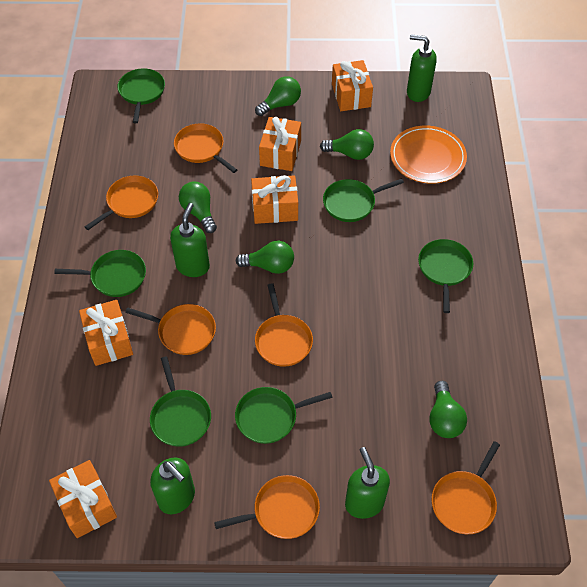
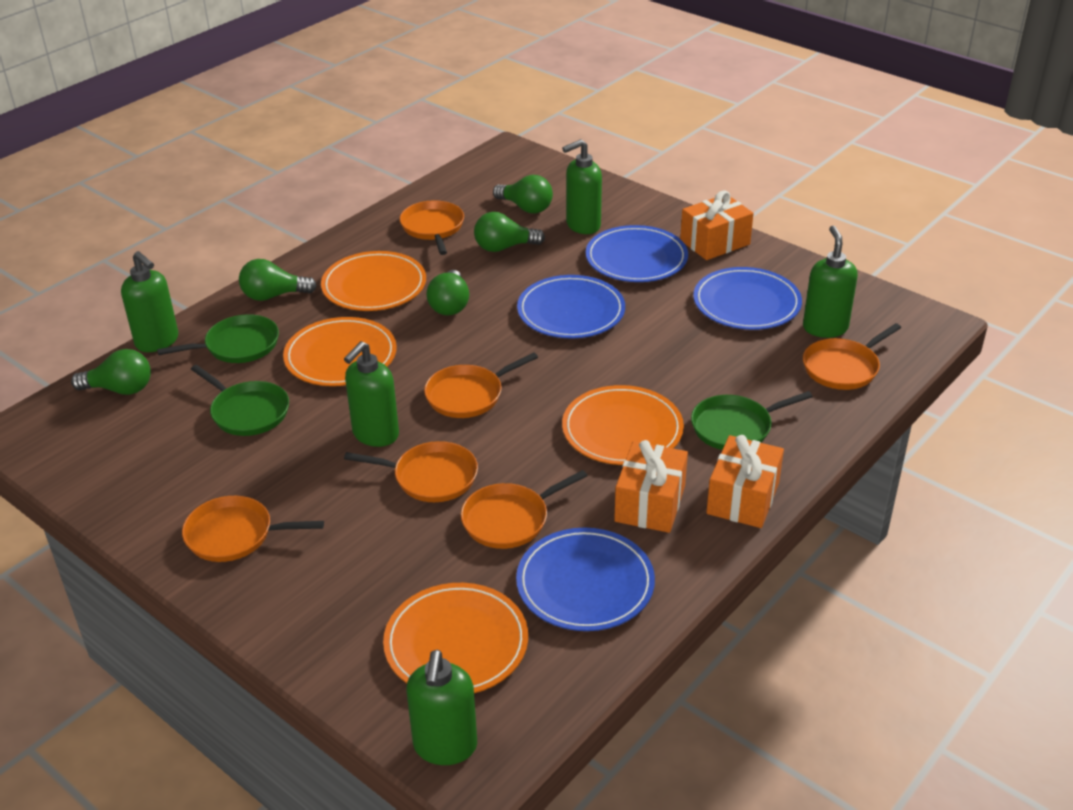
blue plate: none = 0 -> [516,528,655,631] [517,275,625,338] [586,225,688,282] [693,267,802,330] = 4
green pan: [54,250,146,297] [117,68,165,123] [150,356,211,447] [235,387,333,444] [323,178,404,222] [418,239,473,313] = 6 -> [157,314,279,363] [191,365,289,436] [691,391,812,450] = 3
green soap dispenser: [150,457,195,514] [170,203,210,277] [345,447,390,519] [407,35,437,102] = 4 -> [121,251,178,352] [344,341,399,447] [406,650,477,765] [562,139,602,234] [803,226,858,338] = 5
orange gift: [49,460,117,538] [79,300,133,366] [251,175,298,224] [259,117,301,171] [332,60,373,111] = 5 -> [614,440,688,533] [680,190,754,260] [706,435,784,528] = 3
orange plate: [390,126,467,184] = 1 -> [283,317,397,386] [321,251,426,311] [383,583,528,693] [562,385,684,465] = 4

